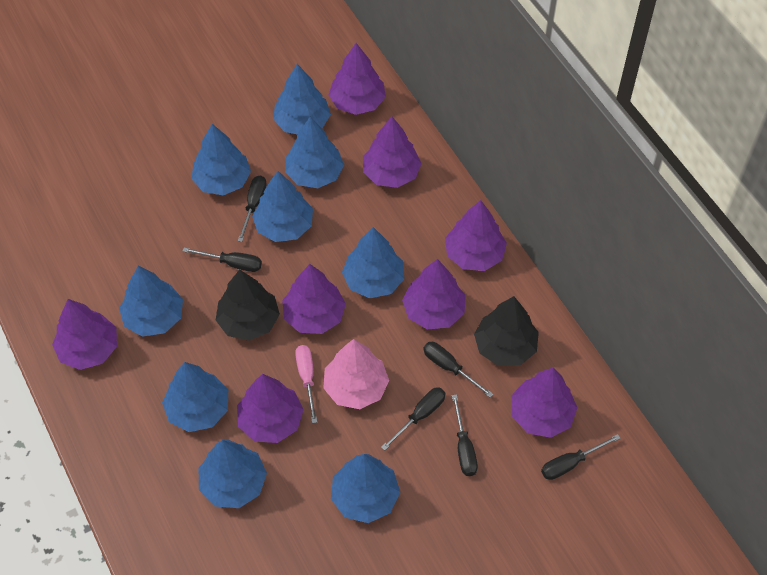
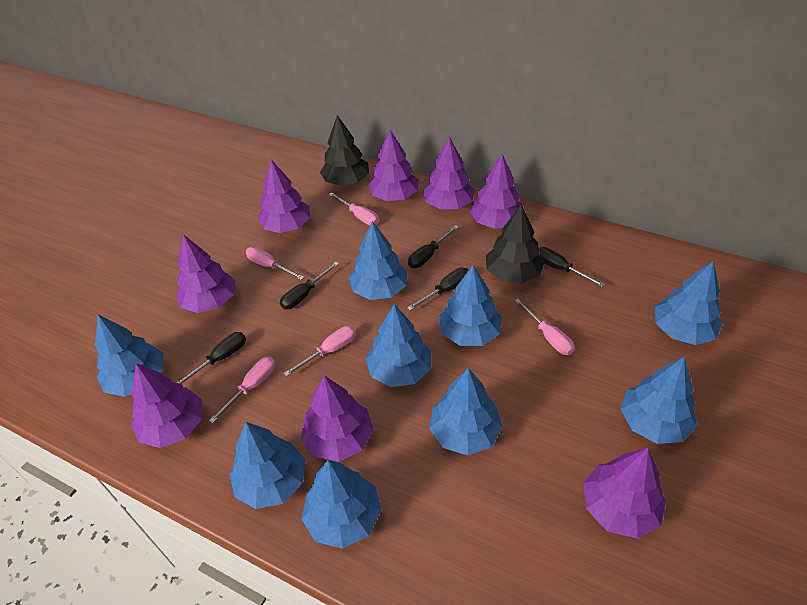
black screwdriver: [182,247,262,272] [238,175,267,242] [381,387,446,450] [423,342,493,398] [452,394,478,476] [541,434,621,480] = 6 -> [176,332,246,384] [280,262,339,309] [407,268,468,311] [408,225,459,268] [538,247,605,287] = 5
pink screwdriver: [295,345,317,423] = 1 -> [209,357,276,423] [246,246,304,280] [283,326,356,377] [329,192,379,225] [515,298,575,355] = 5
pink tree: [323,339,389,409] = 1 -> none = 0

